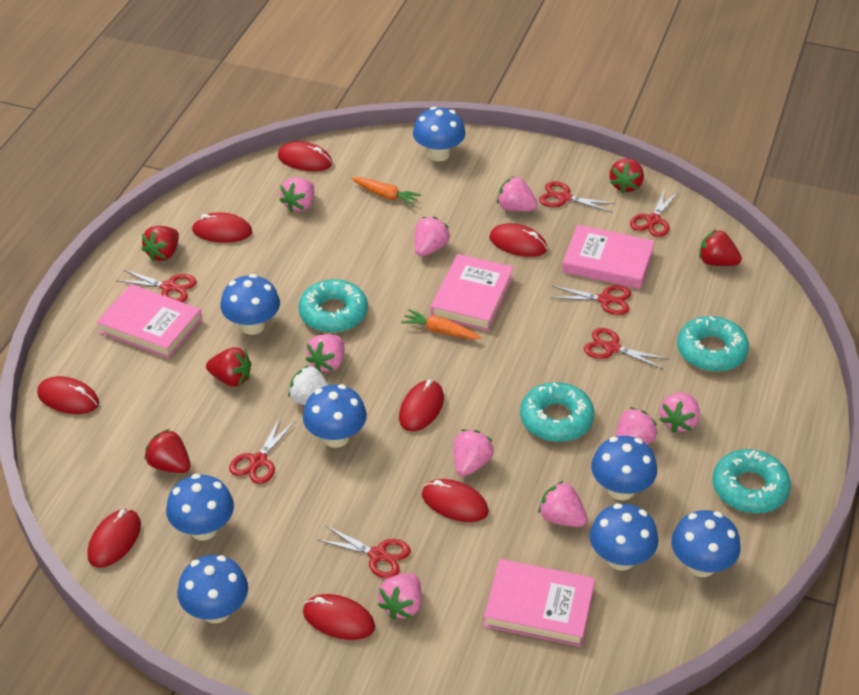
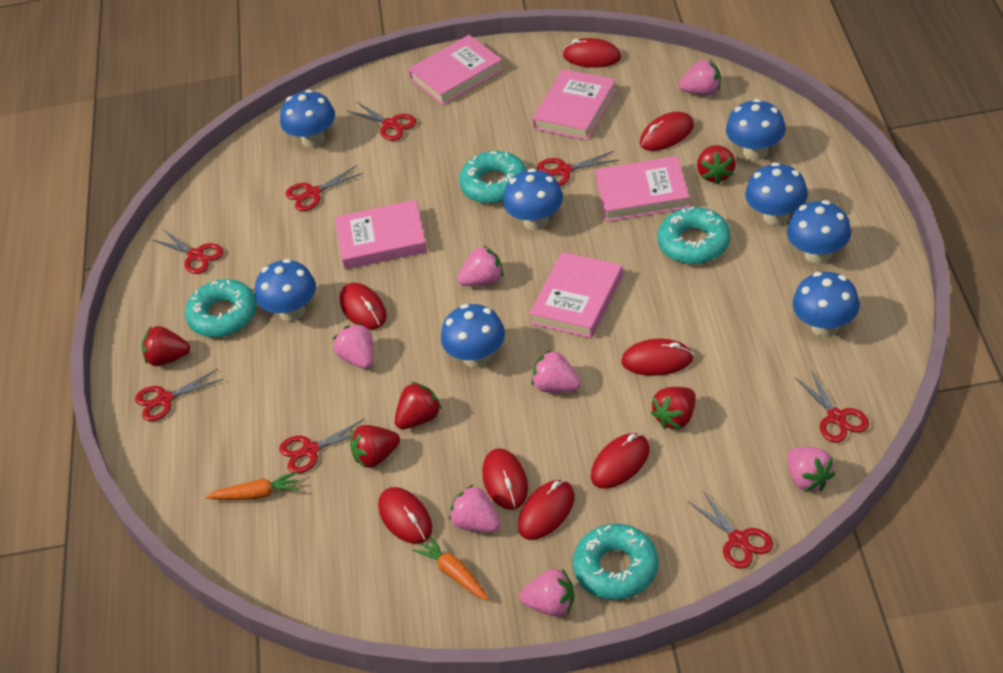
pink book: [97,284,202,359] [431,254,514,331] [484,559,595,647] [562,225,655,289] = 4 -> [335,200,427,269] [408,35,504,105] [529,252,623,338] [532,69,617,140] [596,156,690,222] = 5
pink strawberry: [279,177,314,213] [306,334,344,372] [378,573,422,619] [415,217,450,256] [454,429,494,477] [497,177,538,212] [538,481,588,527] [615,407,658,445] [659,393,700,433] = 9 -> [333,323,374,369] [449,485,500,533] [457,245,503,286] [519,569,574,617] [532,350,581,393] [679,60,721,95] [787,447,836,492] = 7
red scissors: [116,270,196,302] [229,418,295,484] [318,526,410,579] [539,181,616,212] [550,285,631,315] [584,328,669,369] [630,188,679,237] = 7 -> [135,369,223,422] [152,230,224,274] [279,418,365,474] [286,165,364,211] [347,102,417,141] [537,151,619,186] [688,491,773,569] [795,370,869,443] = 8
white strawberry: [288,365,329,405] = 1 -> none = 0

